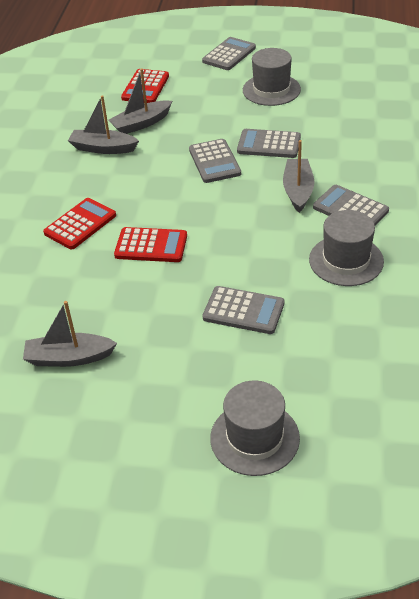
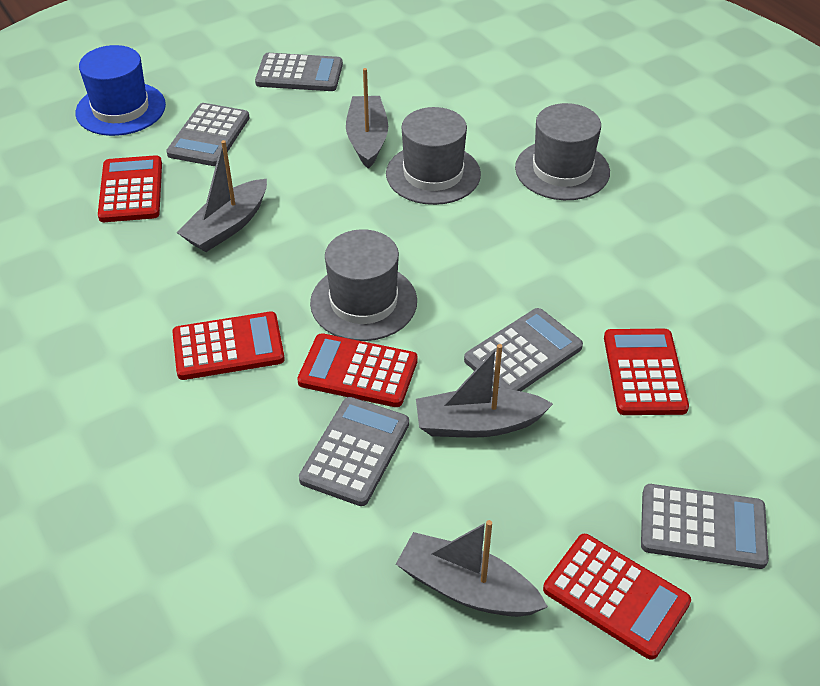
blue hat: none = 0 -> [75,45,166,136] = 1
red calculator: [43,198,116,249] [114,227,187,262] [121,69,169,103] = 3 -> [98,155,162,222] [172,312,285,380] [297,333,418,407] [543,534,691,660] [604,329,689,415] = 5

